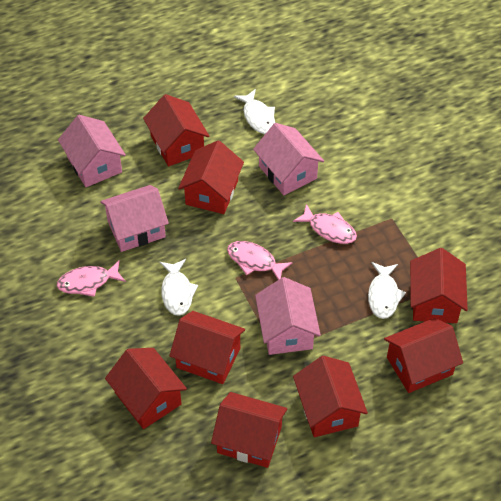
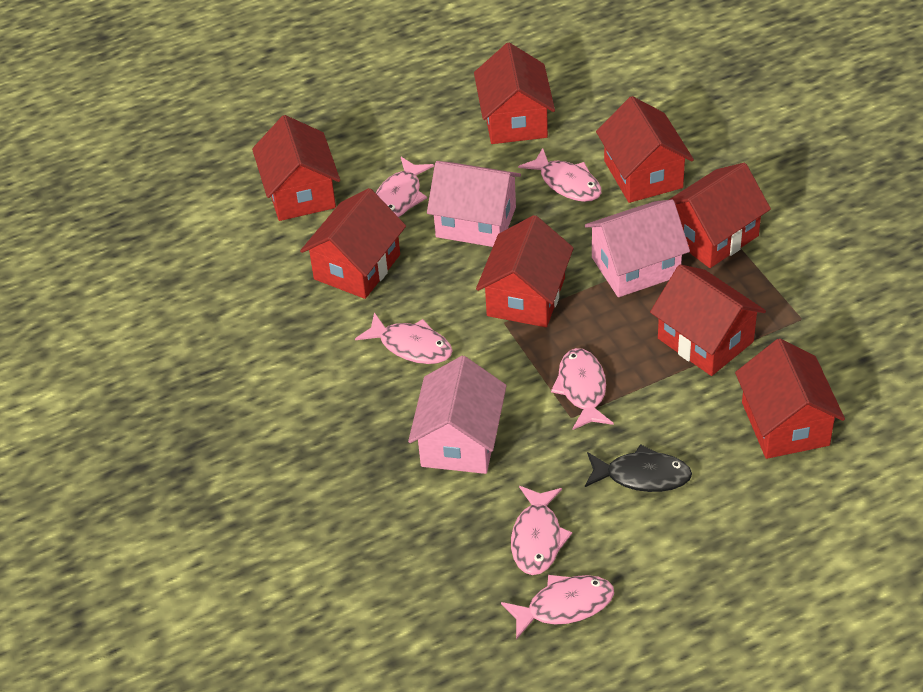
black fish: none = 0 -> [585,444,692,492] = 1
pink fish: [57,260,126,297] [227,241,293,280] [293,204,357,244] = 3 -> [355,312,453,364] [376,157,434,217] [501,575,614,640] [511,486,572,575] [518,148,601,202] [551,348,614,430] = 6
pink house: [58,115,126,187] [100,185,169,252] [253,123,324,195] [255,277,321,355] = 4 -> [408,356,507,474] [427,161,521,247] [585,199,690,297] = 3
white fish: [160,259,198,316] [234,89,275,134] [368,262,406,319] = 3 -> none = 0

